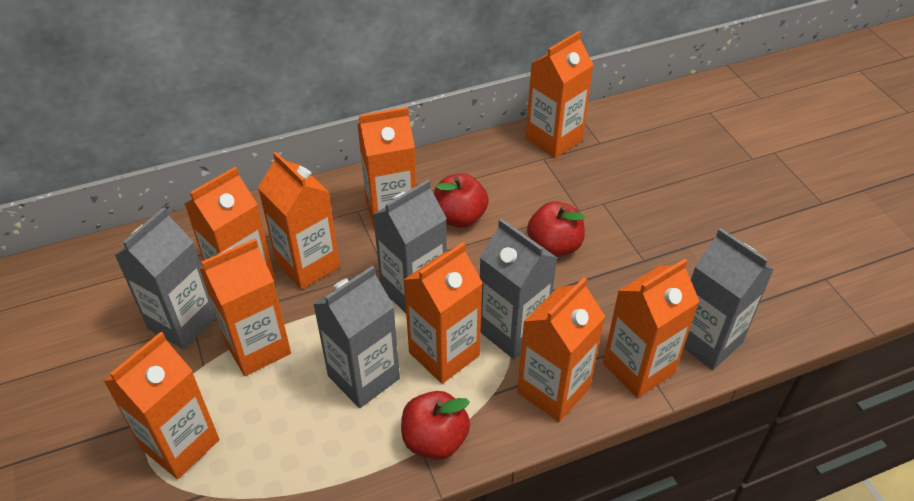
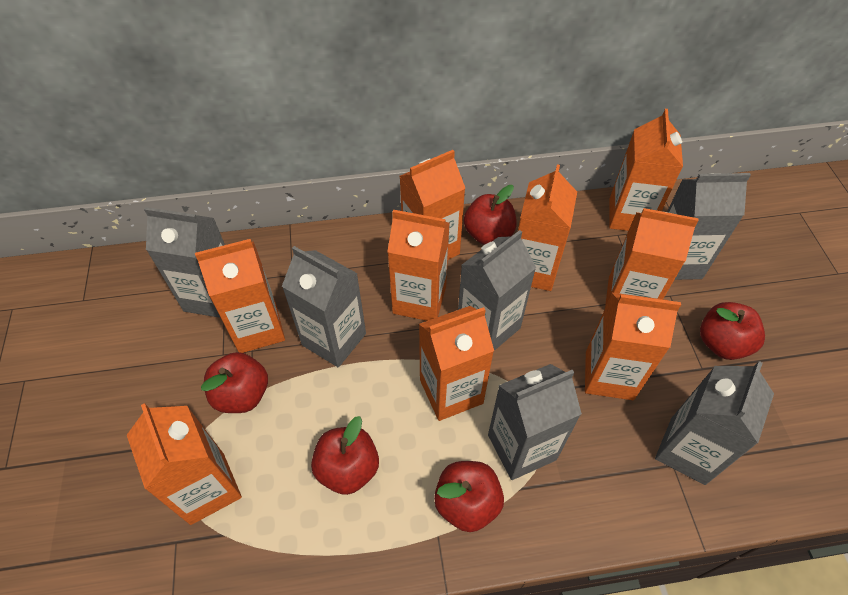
grey carton: [114,207,216,349] [313,266,400,408] [373,180,447,313] [480,218,557,359] [684,228,774,370] = 5 -> [144,207,225,318] [282,246,366,367] [458,230,536,351] [488,364,582,480] [655,361,774,485] [667,173,751,280] = 6
red apple: [401,391,470,460] [434,173,489,228] [527,201,585,257] = 3 -> [201,352,268,413] [311,416,379,495] [434,461,504,532] [464,185,516,245] [700,302,765,360] = 5

